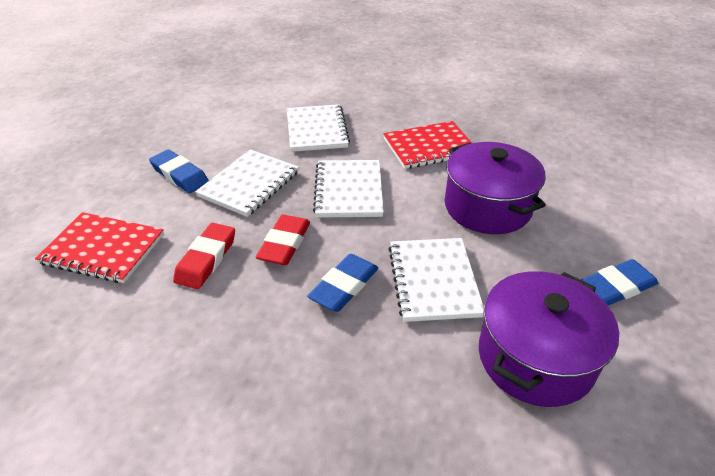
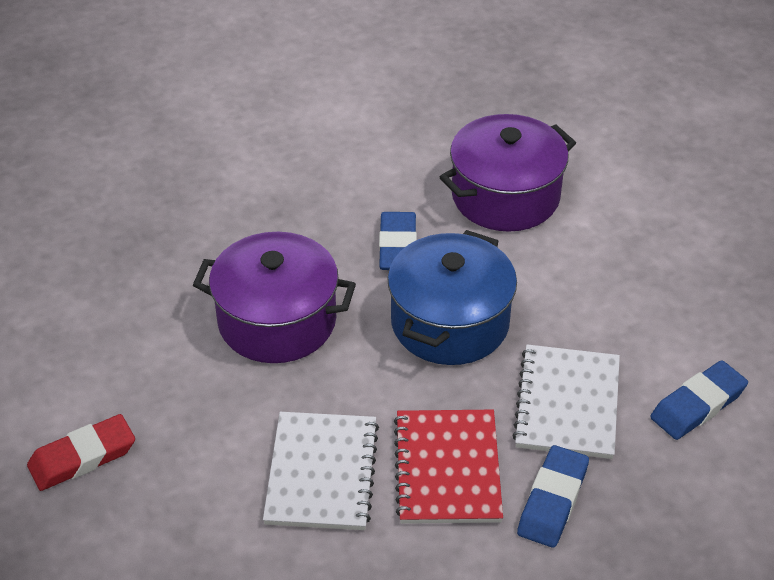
blue pot: none = 0 -> [387,230,517,365] = 1
red eraser: [173,223,235,289] [256,215,310,265] = 2 -> [27,414,135,491] = 1
red notebook: [35,212,164,283] [383,121,472,169] = 2 -> [394,410,503,524] = 1
white notebook: [195,149,299,217] [287,104,350,152] [313,160,384,218] [388,238,484,322] = 4 -> [263,412,379,530] [512,344,620,459] = 2

